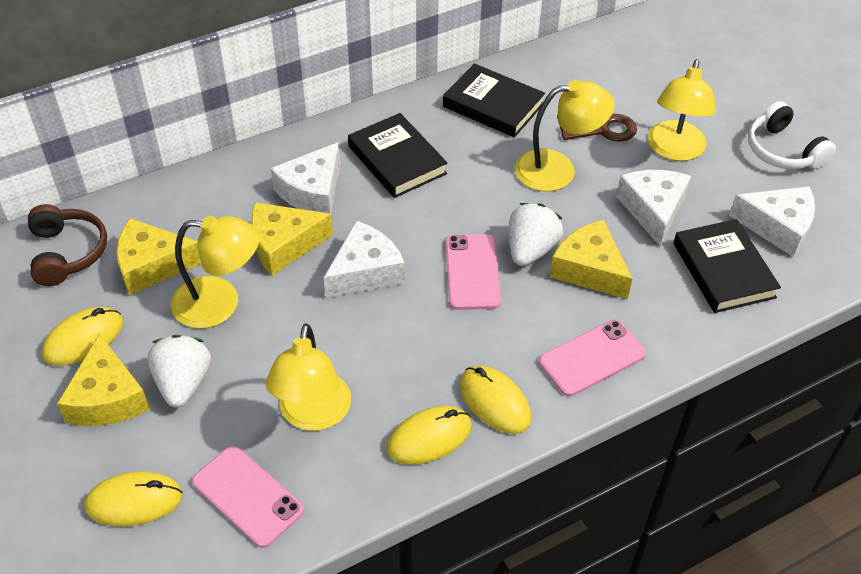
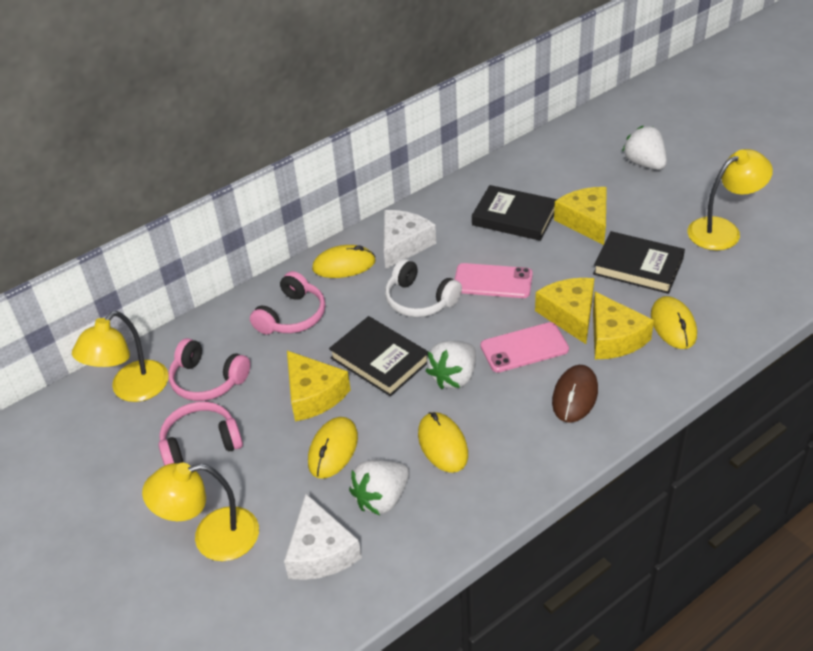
brown headphones: [28,204,107,286] = 1 -> none = 0
brown key: [560,114,637,142] = 1 -> none = 0
brown mouse: none = 0 -> [552,365,598,423] = 1
pink headphones: none = 0 -> [158,402,243,466] [168,338,250,401] [250,271,325,335] = 3
pink phone: [192,446,304,548] [445,234,502,310] [539,320,646,396] = 3 -> [454,263,533,298] [480,322,569,373] = 2
white cheese: [271,142,340,214] [324,221,405,298] [616,170,691,246] [729,186,815,257] = 4 -> [284,494,362,580] [384,210,436,269] = 2
white strawberry: [148,335,211,407] [509,203,563,266] = 2 -> [349,460,409,515] [426,341,476,389] [622,126,667,170] = 3
yellow lamp: [171,216,260,329] [266,323,351,431] [515,80,615,191] [648,59,716,161] = 4 -> [72,311,169,402] [142,463,259,561] [688,149,773,250] = 3

